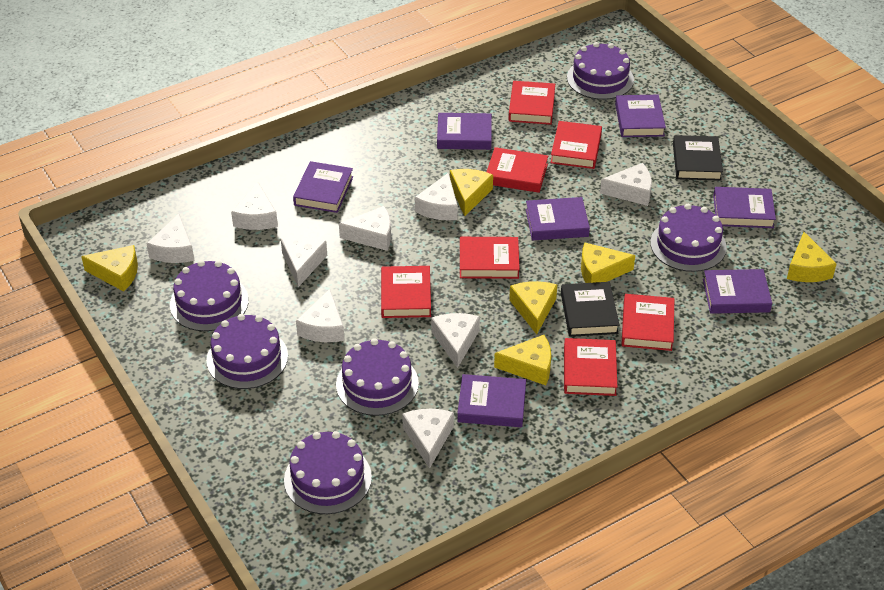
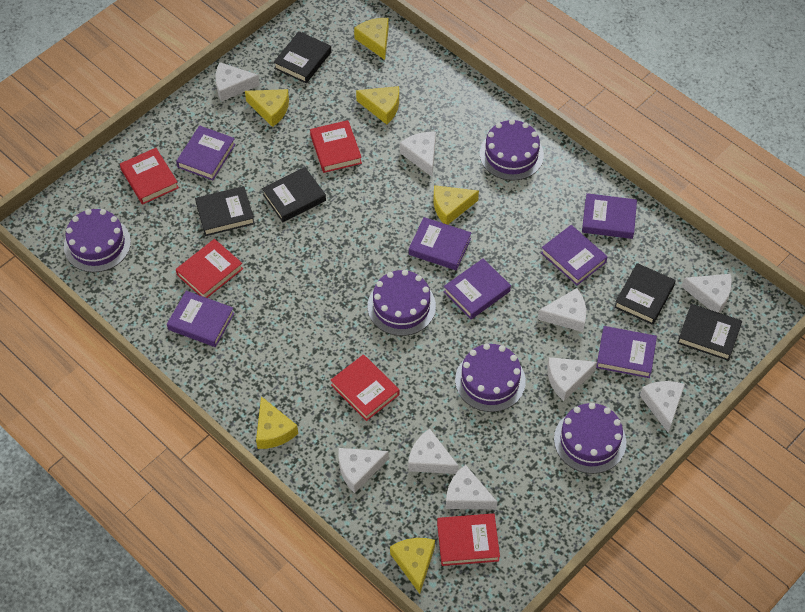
black book: [561,282,619,337] [673,135,723,181] = 2 -> [195,186,255,236] [262,167,326,222] [274,31,331,83] [614,263,676,325] [677,304,742,361] = 5
purple cake: [170,260,249,331] [206,314,288,389] [284,431,372,514] [336,338,419,416] [567,42,634,100] [650,204,726,272] = 6 -> [64,209,131,272] [368,270,436,336] [455,343,526,412] [480,119,544,181] [554,403,626,474] = 5
red book: [381,266,431,318] [460,237,520,279] [486,147,548,193] [508,81,555,125] [550,121,602,169] [564,338,617,396] [621,294,674,351] = 7 -> [120,148,179,205] [176,239,243,298] [310,120,362,173] [331,354,399,421] [437,513,500,566] = 5

